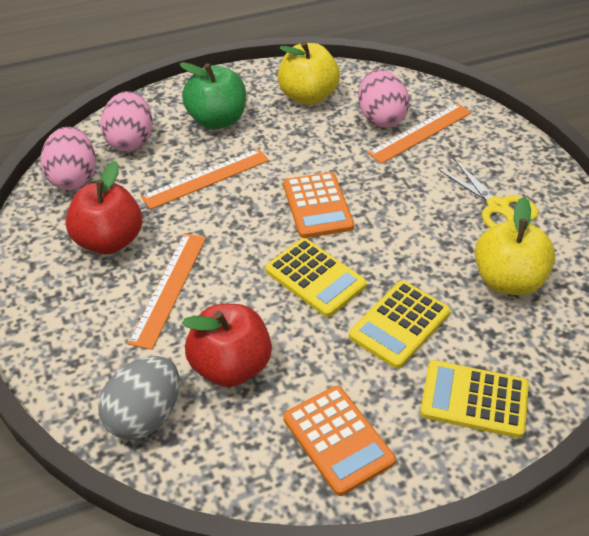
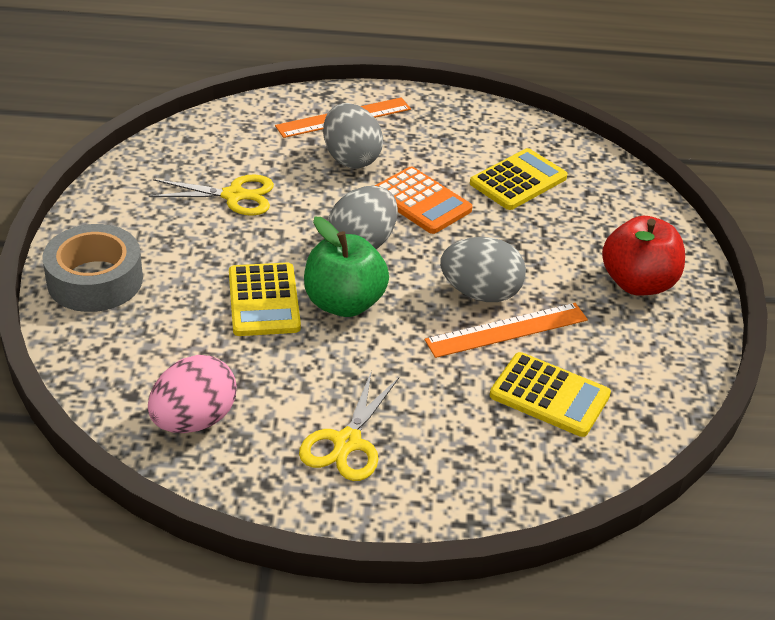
grey egg: [98,356,180,440] = 1 -> [323,103,383,169] [328,186,398,249] [440,237,526,302] = 3
grey tape: none = 0 -> [42,224,143,312] = 1
orange calculator: [283,172,354,238] [283,386,396,496] = 2 -> [375,167,472,234] = 1
orange ruler: [128,233,206,350] [141,149,269,209] [367,103,472,164] = 3 -> [275,97,411,138] [425,303,588,358] = 2
pink egg: [41,127,96,190] [100,91,153,151] [358,70,409,128] = 3 -> [148,355,236,433] = 1
red apple: [65,161,142,255] [182,304,272,387] = 2 -> [602,216,685,296] = 1
yellow apple: [278,41,340,105] [474,197,555,295] = 2 -> none = 0
yellow scissors: [438,160,539,228] = 1 -> [149,174,274,216] [299,370,399,481] = 2

